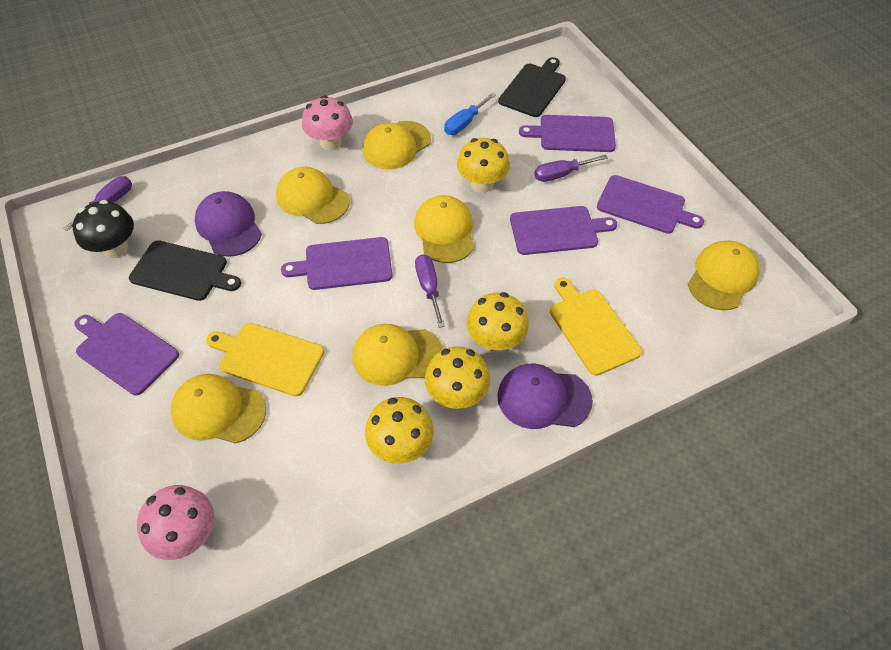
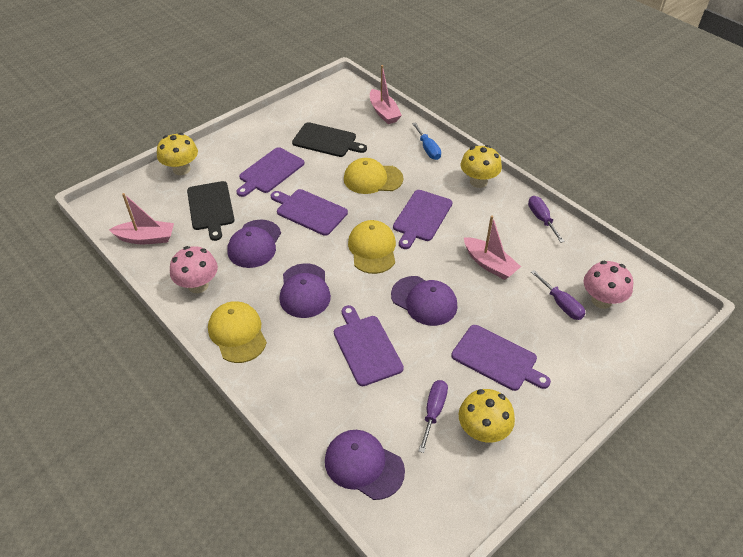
black mushroom: [72,200,134,258] = 1 -> none = 0
pink boat: none = 0 -> [109,193,174,244] [370,65,402,124] [464,215,521,280] = 3
purple cap: [195,191,262,257] [497,364,593,429] = 2 -> [228,220,281,268] [279,263,331,318] [325,430,405,500] [391,276,458,326] = 4
yellow cap: [171,374,266,444] [276,167,350,224] [352,324,443,386] [363,121,431,170] [414,195,474,263] [688,240,760,310] = 6 -> [208,301,267,363] [344,158,403,194] [348,220,396,274] = 3
yellow cutting board: [206,323,324,396] [550,278,642,376] = 2 -> none = 0
yellow mushroom: [365,397,434,464] [425,346,490,409] [457,138,510,193] [466,292,529,352] = 4 -> [157,133,198,175] [459,389,515,443] [461,145,502,188] = 3

